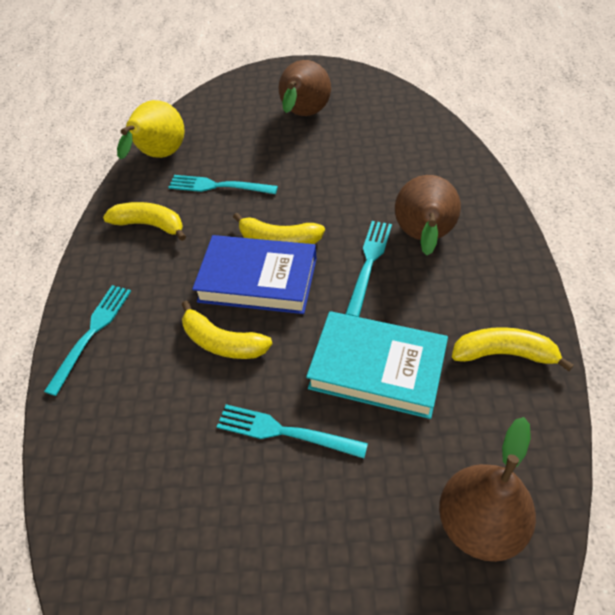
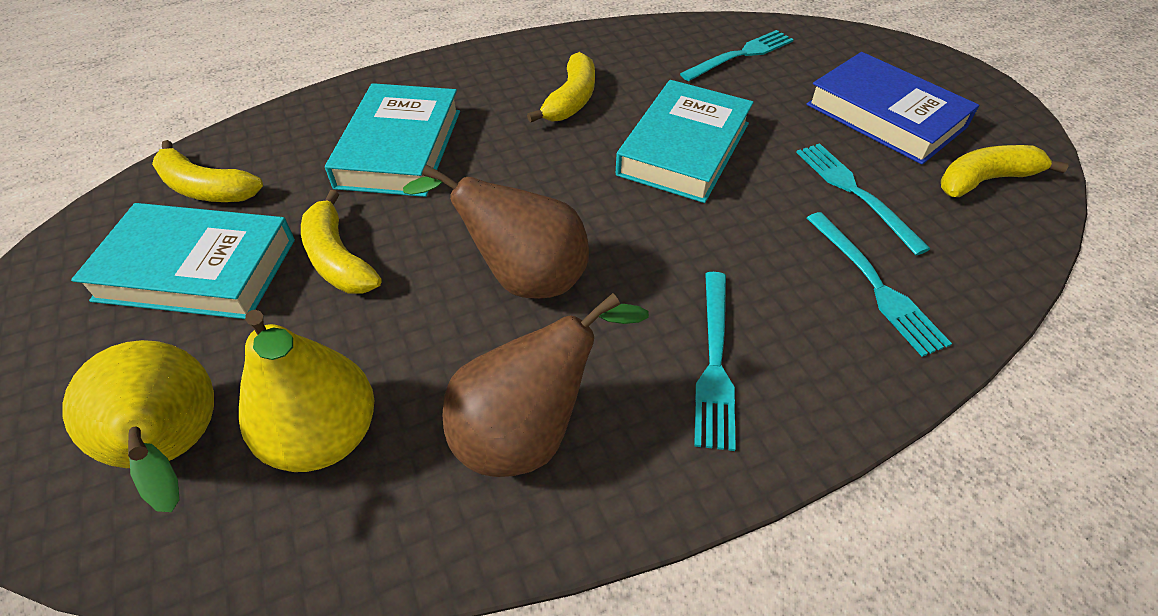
brown pear: [279,60,331,116] [395,175,461,255] [439,417,536,562] = 3 -> [403,164,589,299] [442,293,649,477] = 2
turquoise book: [306,311,448,419] = 1 -> [71,203,295,319] [325,83,460,197] [616,80,754,203] = 3
yellow pear: [117,100,185,159] = 1 -> [62,340,214,512] [239,310,374,472] = 2

